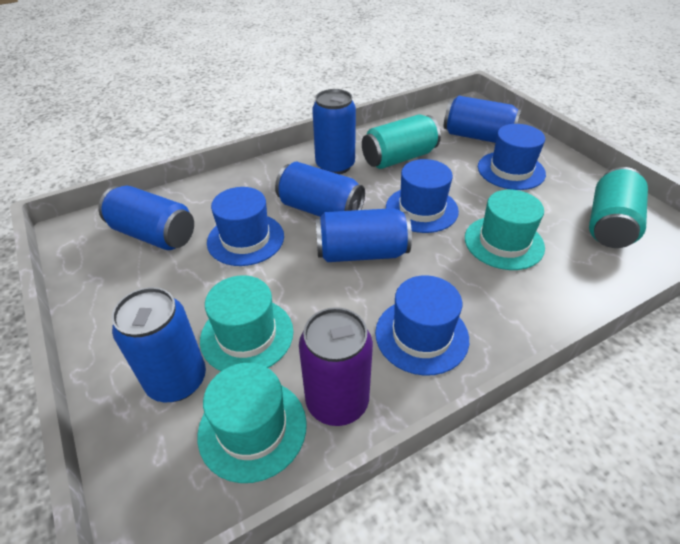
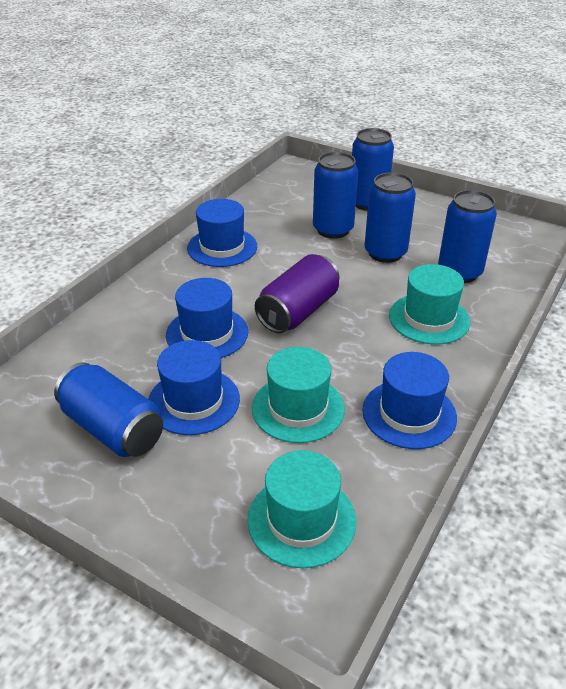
blue can: [98,185,194,250] [112,287,206,403] [275,161,365,217] [312,89,356,175] [316,208,412,262] [444,96,521,143] = 6 -> [54,362,163,457] [313,152,358,239] [352,128,394,211] [365,172,416,263] [438,190,497,283] = 5
turquoise can: [362,115,441,169] [589,167,648,248] = 2 -> none = 0

